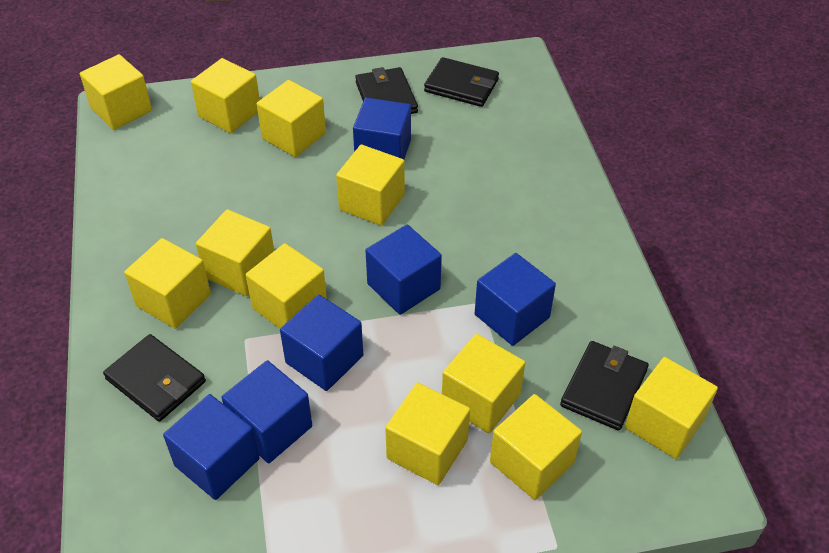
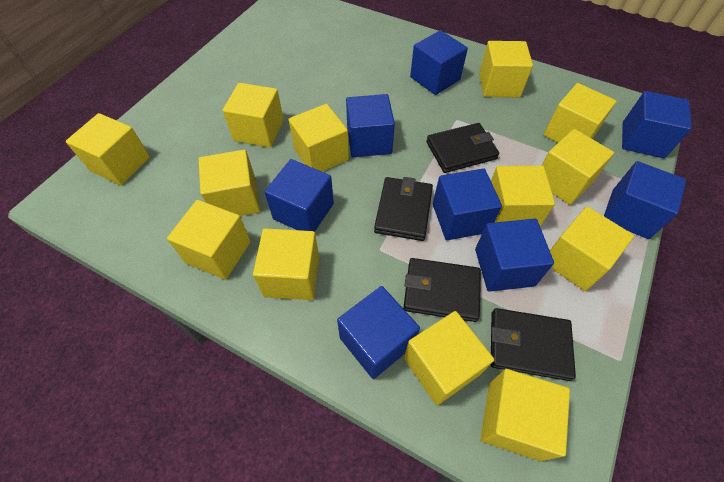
blue cube: [163,394,260,500] [221,360,312,463] [280,294,363,391] [353,98,411,159] [365,224,442,315] [475,253,556,346] = 6 -> [264,159,334,232] [337,286,420,379] [346,94,395,157] [410,30,468,95] [433,168,502,240] [475,219,554,292] [604,161,686,239] [622,91,692,158] = 8
yellow cube: [80,54,152,130] [124,238,211,329] [191,58,260,133] [196,209,274,296] [246,243,327,329] [257,80,326,157] [336,145,405,226] [385,382,470,485] [442,334,525,433] [490,394,582,500] [625,357,718,459] = 11 -> [66,113,150,185] [167,200,251,280] [199,150,260,216] [223,83,284,147] [253,228,319,300] [288,104,349,172] [404,311,494,405] [479,41,533,97] [481,369,570,461] [491,166,555,227] [541,129,614,205] [544,83,617,143] [550,206,634,291] = 13

